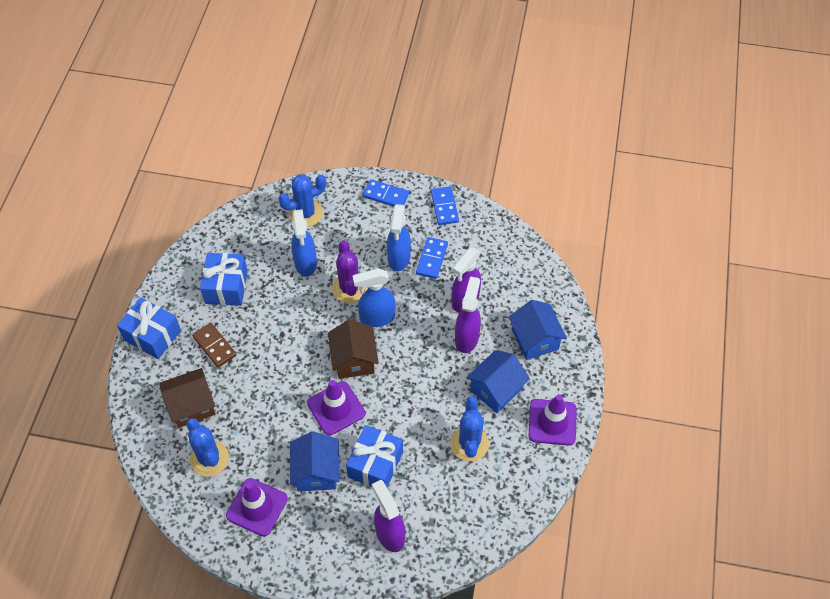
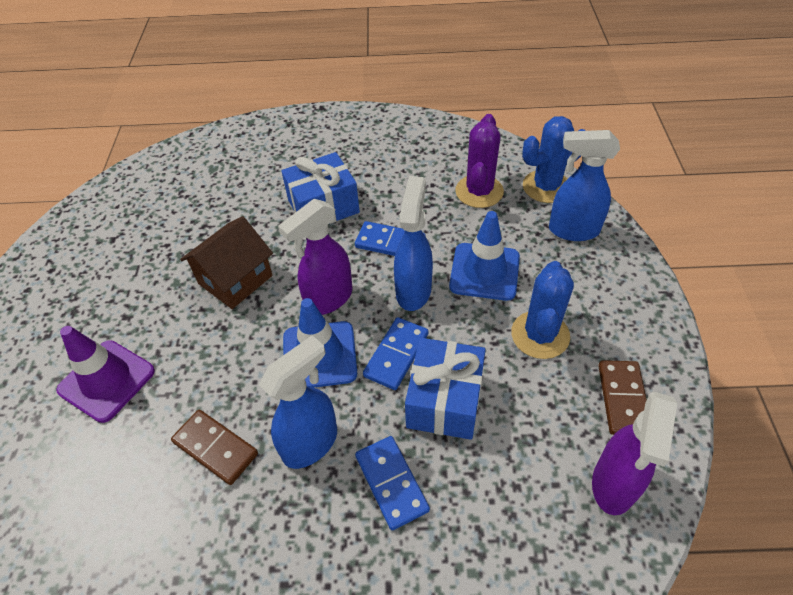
blue cactus: [186,418,229,477] [278,175,326,227] [450,396,489,461] = 3 -> [511,261,574,359] [522,116,586,203] = 2
blue gift: [117,297,181,359] [200,253,248,306] [346,425,403,487] = 3 -> [281,152,360,224] [405,338,486,440] = 2
blue house: [290,431,340,491] [466,350,530,413] [509,300,567,360] = 3 -> none = 0
blue traffic cone: none = 0 -> [283,298,357,388] [449,211,520,301] = 2
brown domino: [192,323,236,368] = 1 -> [171,410,258,485] [598,360,647,435] = 2
brown house: [159,368,216,428] [328,319,379,379] = 2 -> [180,216,273,309] = 1
purple spray bottle: [372,480,405,552] [452,248,481,312] [455,276,481,353] = 3 -> [278,199,352,315] [592,391,677,515] = 2
purple traffic cone: [226,478,288,537] [307,380,365,435] [529,394,577,446] = 3 -> [56,326,155,423] = 1

